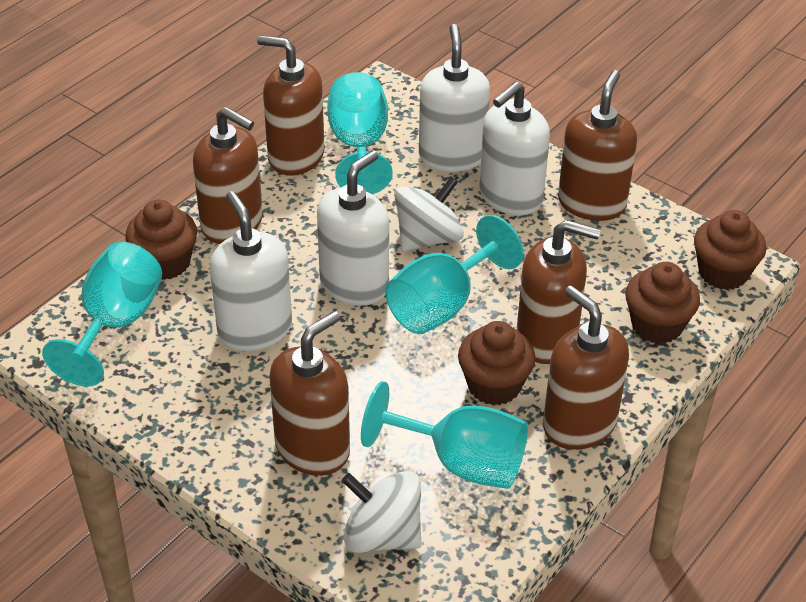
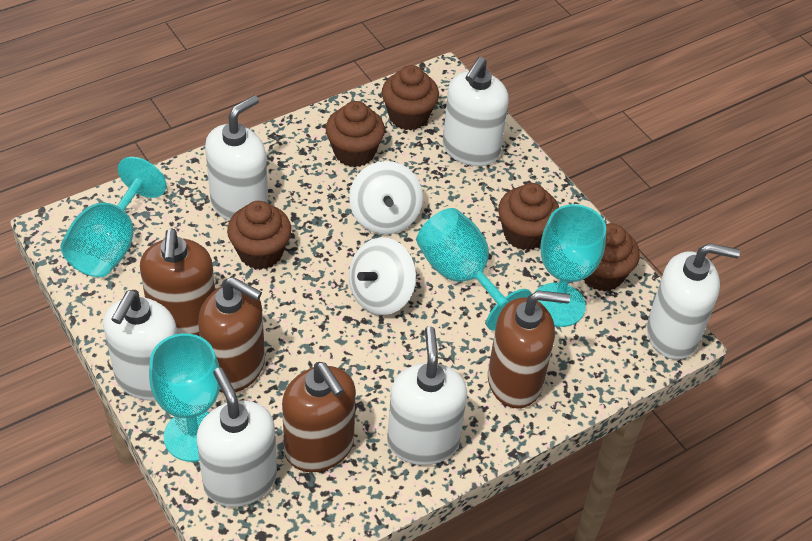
brown cupcake: [125,199,197,280] [458,321,536,405] [625,262,700,344] [694,210,766,290] = 4 -> [227,201,292,269] [326,101,385,167] [382,65,439,130] [498,183,559,250] [584,223,640,291] = 5
brown soap dispenser: [193,107,263,244] [257,35,325,175] [269,311,350,476] [517,220,601,364] [543,285,629,450] [558,70,637,221] = 6 -> [140,229,215,336] [198,277,265,393] [282,362,356,472] [488,290,570,408] = 4
white soap dispenser: [210,191,292,351] [317,150,389,306] [419,24,490,172] [479,81,550,215] = 4 -> [103,290,177,401] [197,367,277,507] [205,95,268,221] [387,327,467,465] [443,57,509,166] [647,243,740,360] = 6

